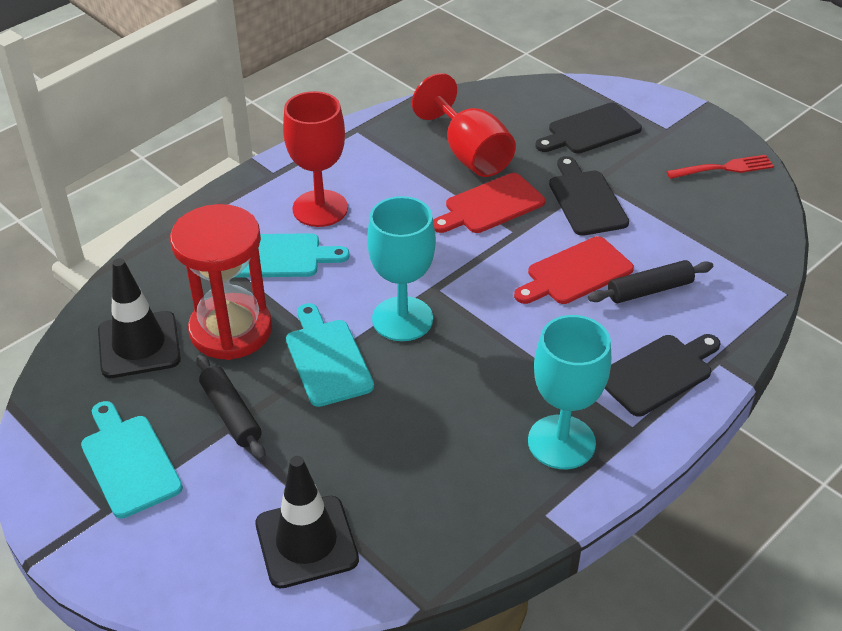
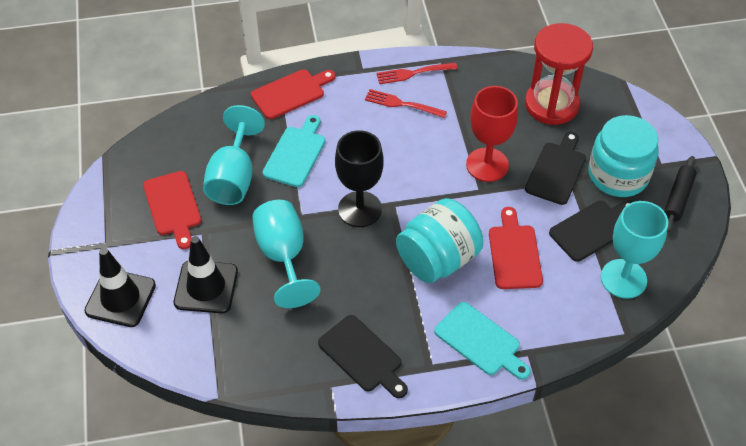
black goblet: none = 0 -> [335,130,383,227] = 1
black rolling pin: [197,355,265,460] [588,260,713,303] = 2 -> [664,156,696,232] = 1
red cutting board: [433,173,545,233] [514,236,634,304] = 2 -> [143,171,202,249] [251,69,336,119] [489,207,543,289] = 3
red fork: [667,155,774,179] = 1 -> [365,89,447,118] [376,62,458,84] = 2
red goblet: [283,91,348,227] [412,73,516,177] = 2 -> [466,86,518,182] = 1
turquoise cutting board: [81,401,183,519] [233,233,350,278] [286,303,374,407] = 3 -> [262,115,325,187] [434,302,531,380] = 2
turquoise goblet: [367,196,436,341] [528,315,611,469] = 2 -> [203,105,265,205] [252,200,321,308] [601,201,668,299] = 3
turquoise jar: none = 0 -> [396,198,483,283] [588,115,659,197] = 2

